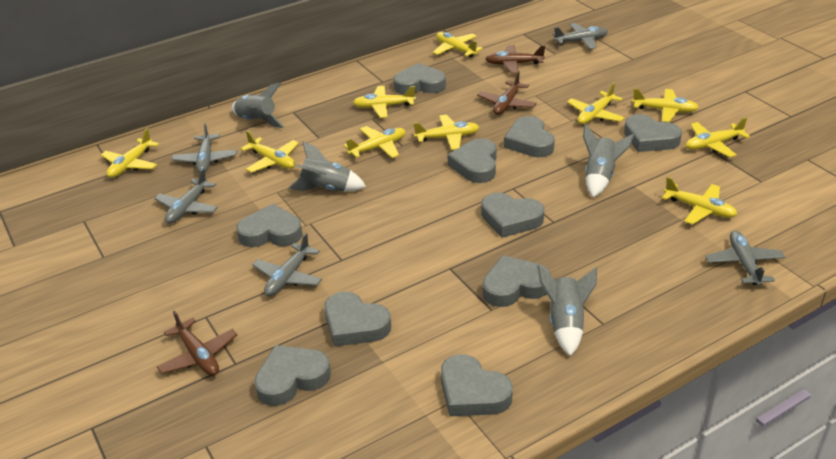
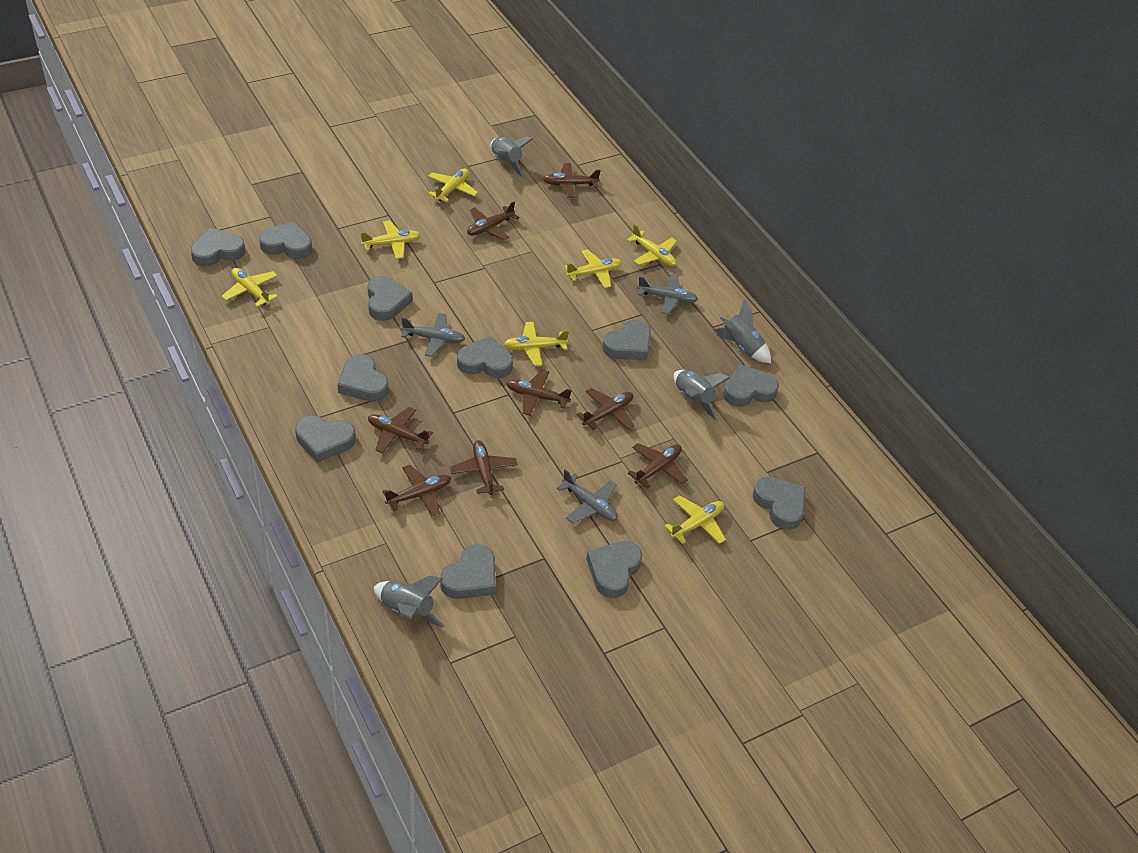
brown plane: [157,310,237,376] [477,71,537,115] [485,45,545,74] = 3 -> [368,407,433,454] [382,465,451,516] [450,440,518,495] [467,201,519,240] [506,370,572,416] [543,163,601,198] [577,388,634,430] [628,443,688,488] = 8
grey heart: [236,204,303,247] [254,345,331,406] [324,291,391,347] [393,63,446,95] [441,354,513,416] [448,138,497,183] [481,192,544,238] [482,255,551,307] [504,116,555,157] [624,114,682,152] = 10 -> [191,228,245,266] [259,221,312,259] [295,416,356,462] [337,354,388,402] [367,275,413,321] [440,544,495,599] [457,336,513,378] [586,541,642,598] [602,320,651,360] [723,364,779,407] [753,477,806,530] = 11
grey plane: [154,168,218,224] [172,123,237,173] [252,233,322,296] [552,23,608,49] [705,231,785,286] = 5 -> [401,313,465,357] [556,470,618,523] [637,274,698,314] = 3
yellow plane: [101,128,159,178] [241,131,299,173] [344,126,406,158] [353,86,416,118] [414,115,479,150] [433,32,483,57] [567,83,625,124] [632,89,699,122] [662,177,737,225] [686,118,750,158] = 10 -> [221,268,278,307] [361,220,421,259] [428,169,478,202] [504,322,569,366] [564,249,622,288] [627,224,677,266] [664,495,726,544] = 7

